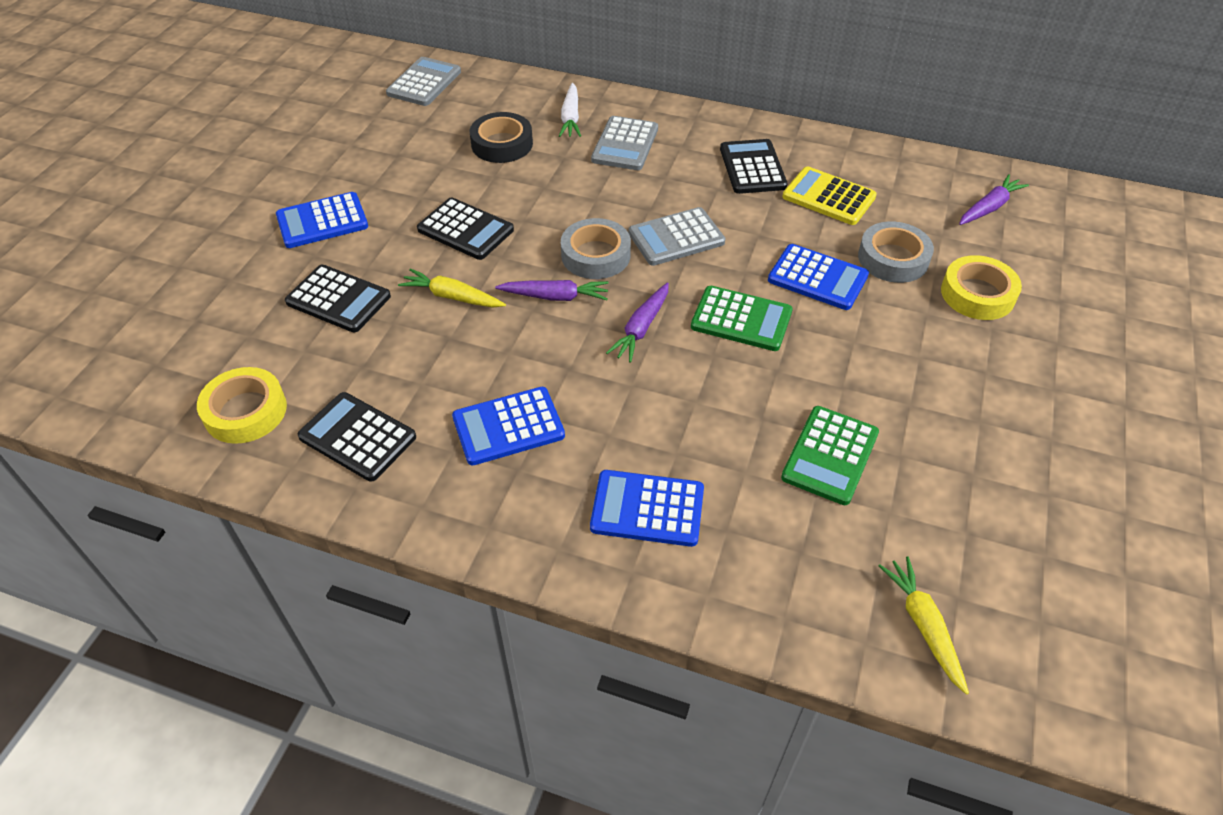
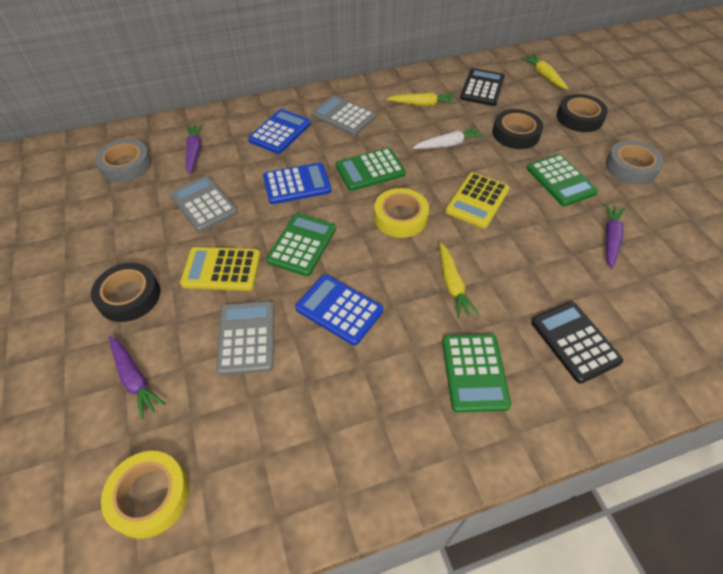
black calculator: [285,265,391,333] [298,392,416,482] [417,198,514,260] [720,139,788,194] = 4 -> [460,68,505,106] [531,301,623,384] = 2
black tape: [469,112,533,163] = 1 -> [91,263,160,322] [493,109,543,149] [557,94,608,132] = 3
blue calculator: [276,192,368,248] [452,387,565,466] [590,470,704,547] [768,244,869,310] = 4 -> [248,109,311,154] [263,162,332,204] [295,274,383,345] = 3
green calculator: [691,286,793,351] [781,406,879,505] = 2 -> [266,213,336,276] [336,148,406,191] [442,334,511,412] [527,154,598,206] = 4
yellow calculator: [782,166,877,225] = 1 -> [180,247,260,291] [446,172,510,228] = 2
yellow carrot: [398,269,506,308] [879,557,969,695] = 2 -> [387,93,456,106] [439,242,479,318] [521,54,568,90] = 3

